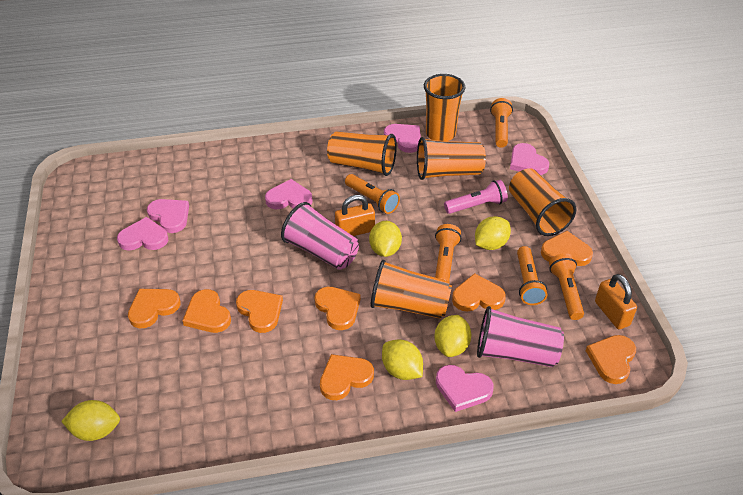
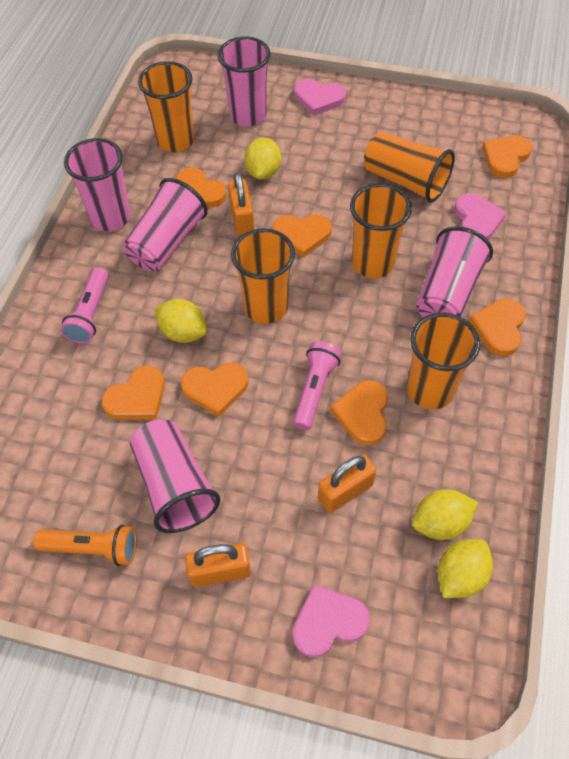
orange flashlight: [345,174,400,214] [435,224,461,281] [490,98,513,148] [517,246,547,305] [549,253,584,320] = 5 -> [33,525,137,566] = 1
orange heart: [128,289,181,328] [183,289,231,333] [236,290,283,333] [315,287,361,330] [320,354,374,400] [452,273,506,312] [541,231,593,266] [586,335,636,384] = 8 -> [102,365,165,420] [176,167,227,208] [181,363,248,417] [272,214,332,257] [330,380,388,445] [469,299,526,356] [482,136,532,178] = 7
orange padlock: [335,195,375,236] [595,274,637,329] = 2 -> [185,543,251,587] [228,172,254,236] [318,454,377,513] = 3
pink cup: [281,202,359,270] [477,306,564,367] = 2 -> [64,138,131,231] [123,178,208,271] [130,419,221,533] [218,37,271,127] [416,227,493,317] = 5
pink flashlight: [444,180,508,214] = 1 -> [61,268,109,344] [293,341,341,430] = 2
pink heart: [117,217,168,250] [147,199,189,233] [265,179,313,209] [384,124,421,153] [436,365,494,412] [510,143,549,175] = 6 -> [293,585,370,658] [294,79,346,116] [454,193,507,240] = 3
yellow lemon: [61,400,120,441] [369,221,402,257] [382,340,423,380] [434,315,471,357] [475,216,511,250] = 5 -> [155,299,207,343] [244,138,281,180] [412,489,478,540] [438,539,493,598] = 4

